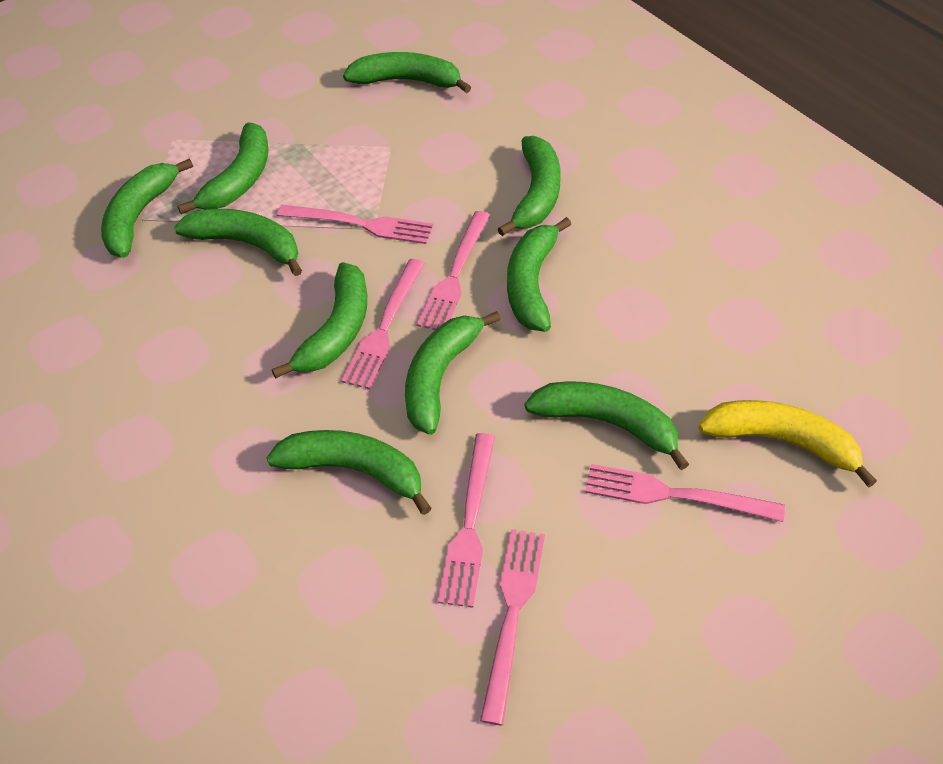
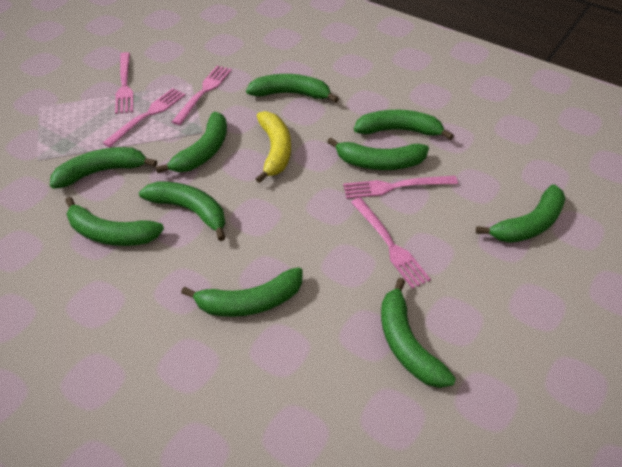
pink fork: [277,205,433,244] [341,259,425,389] [417,211,490,330] [438,433,495,608] [480,529,545,725] [585,464,785,522] = 6 -> [103,88,185,147] [115,52,133,114] [172,65,232,125] [343,176,458,199] [351,197,431,289] = 5

